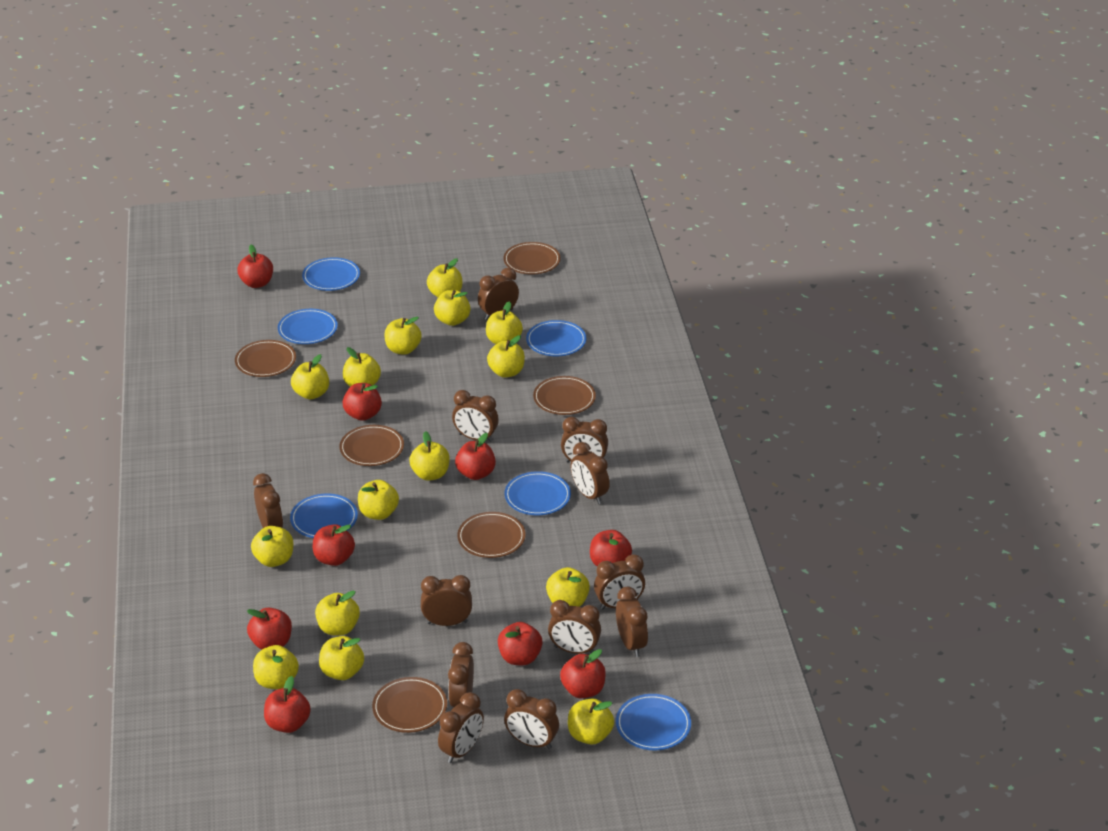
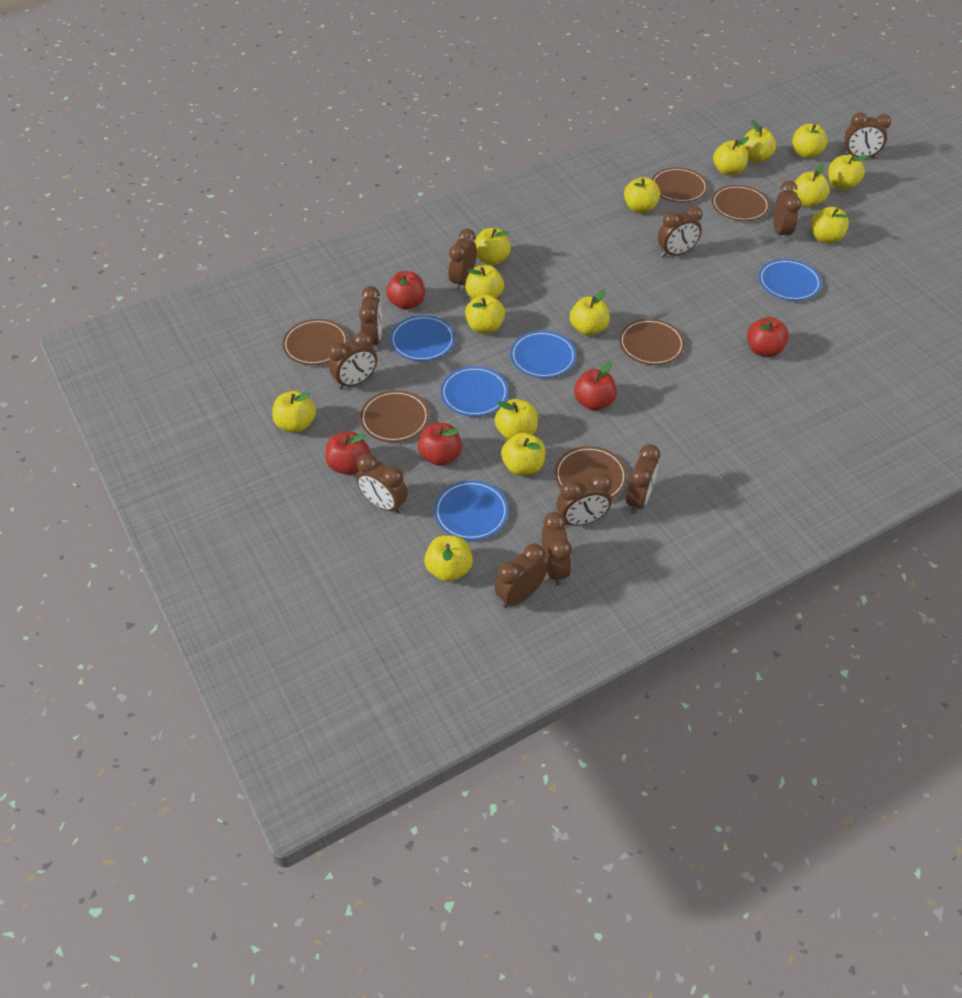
blue plate: [278,309,338,344] [290,494,358,538] [302,257,360,291] [505,471,571,515] [526,320,586,356] [616,694,691,750] = 6 -> [390,315,455,361] [434,480,509,541] [441,366,509,417] [510,331,576,378] [759,259,822,301] = 5
brown clock: [253,473,283,528] [421,575,472,626] [438,692,484,763] [448,642,474,707] [452,390,499,442] [478,268,519,320] [504,689,559,749] [548,600,601,654] [561,417,608,462] [571,442,610,504] [594,554,645,610] [616,587,648,657] = 12 -> [329,332,377,389] [356,454,408,514] [359,286,382,349] [448,229,477,291] [494,544,547,608] [542,512,572,586] [556,473,612,526] [626,444,660,514] [658,206,703,257] [774,180,801,242] [844,112,891,158] = 11
red apple: [237,244,273,288] [247,608,292,650] [264,676,311,733] [313,524,355,566] [342,383,382,421] [455,433,496,480] [498,622,543,665] [560,649,606,698] [590,530,632,566] = 9 -> [325,431,370,475] [386,271,425,310] [418,423,462,466] [574,362,617,411] [747,317,789,357] = 5

